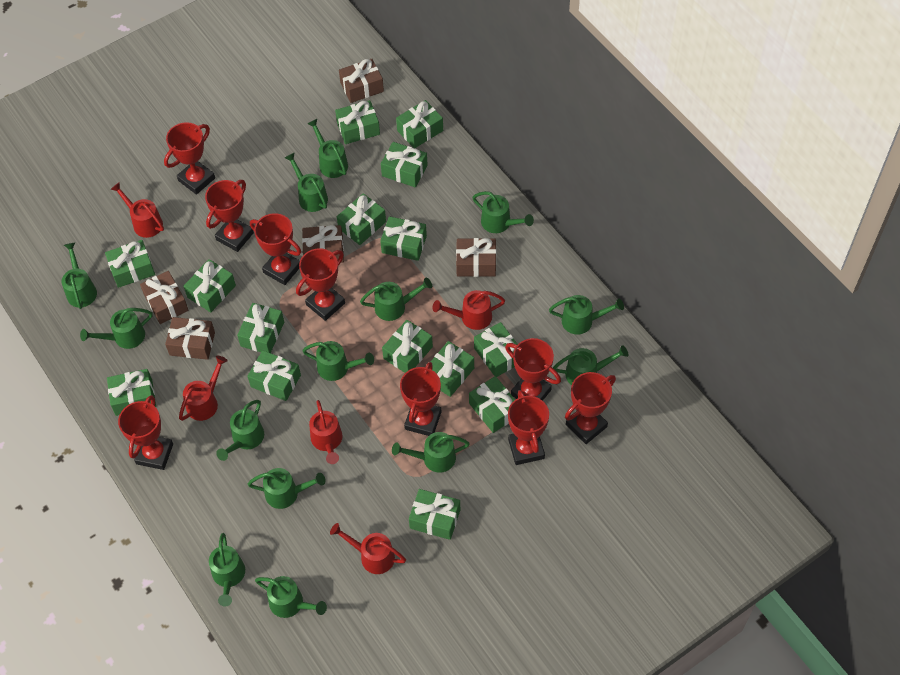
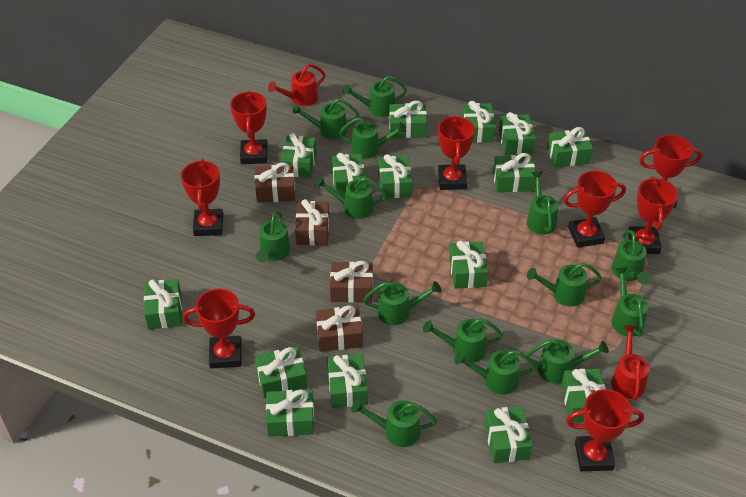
brown gift: [140,271,189,324] [165,317,215,360] [302,225,344,263] [339,59,384,103] [456,238,496,277] = 5 -> [255,162,295,203] [295,199,329,245] [316,305,363,352] [330,261,373,303] = 4
red trophy: [118,395,173,470] [164,122,215,195] [205,180,254,252] [250,213,301,285] [296,248,345,321] [400,362,441,436] [505,338,561,401] [508,390,549,465] [565,372,616,444] = 9 -> [181,159,223,236] [183,289,255,369] [230,91,268,164] [438,115,475,190] [564,171,626,248] [566,389,644,471] [628,176,678,254] [639,134,702,208] = 8
red watering can: [110,182,164,238] [179,356,228,421] [309,400,342,464] [330,523,406,574] [433,290,505,330] = 5 -> [268,64,326,106] [611,325,650,400] = 2

